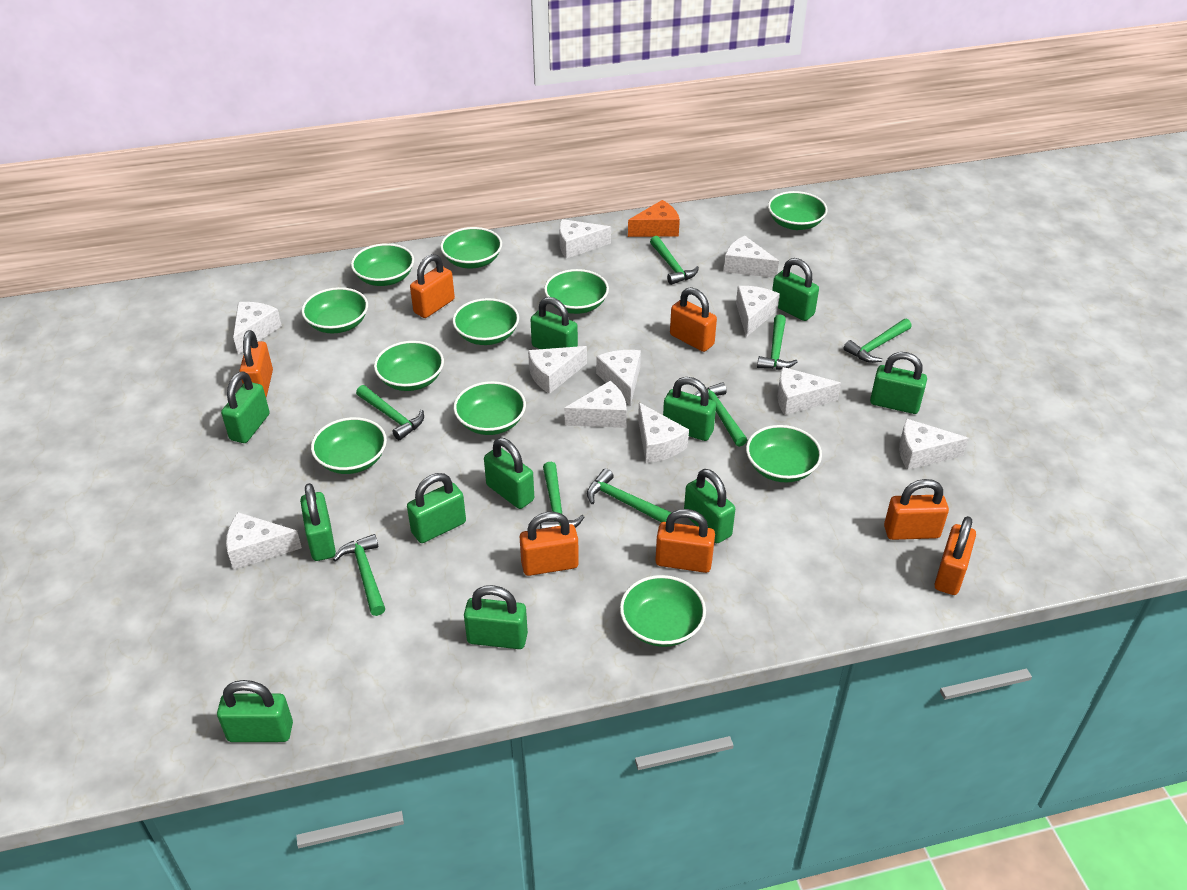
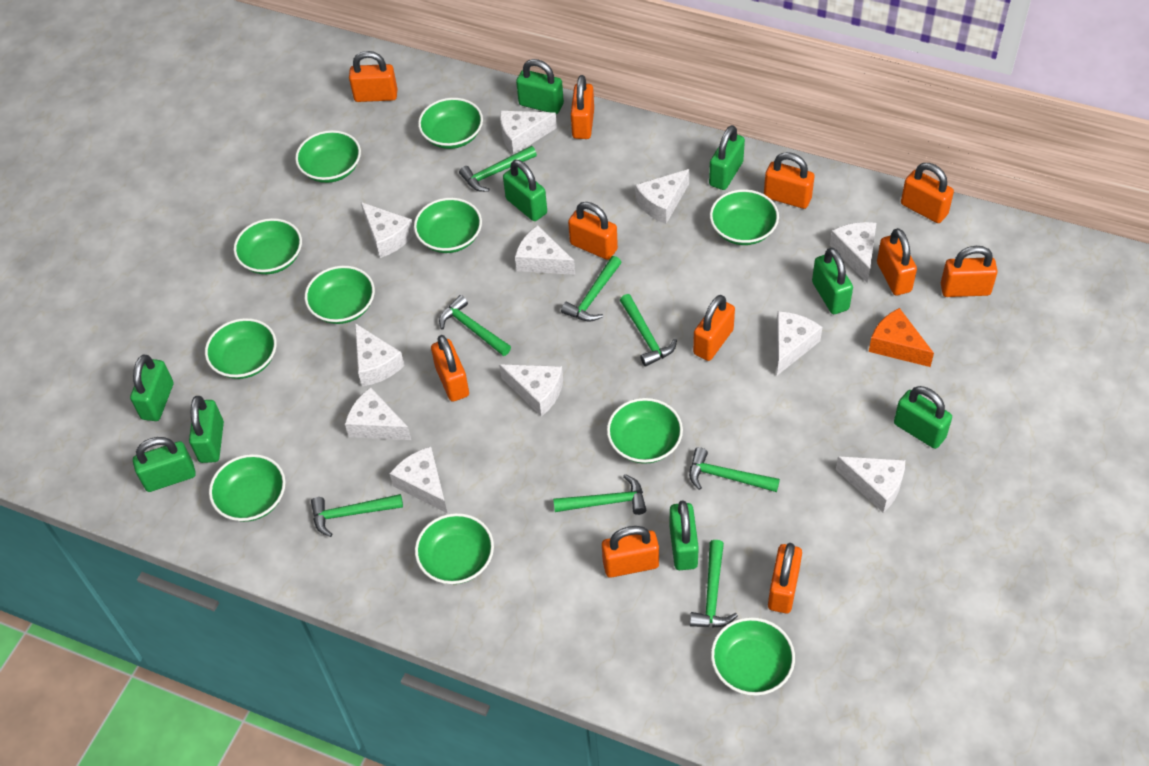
green padlock: [217,680,293,742] [221,371,270,443] [300,483,336,561] [407,473,466,543] [464,585,528,649] [484,438,534,509] [530,297,578,349] [663,377,716,441] [684,469,735,543] [772,258,819,321] [870,352,927,414] = 11 -> [130,355,173,421] [133,437,196,492] [189,396,224,463] [503,160,547,221] [516,59,564,114] [670,500,699,570] [709,125,745,190] [812,248,853,314] [894,386,952,449] = 9
orange padlock: [239,330,273,397] [410,254,455,318] [520,512,579,576] [655,509,715,573] [670,287,717,352] [884,479,949,540] [935,516,976,595] = 7 -> [349,51,397,102] [431,335,469,402] [568,202,618,260] [571,75,594,139] [602,526,659,578] [693,295,735,361] [764,152,815,209] [768,543,802,613] [877,228,917,295] [901,163,954,223] [941,246,998,297] = 11

